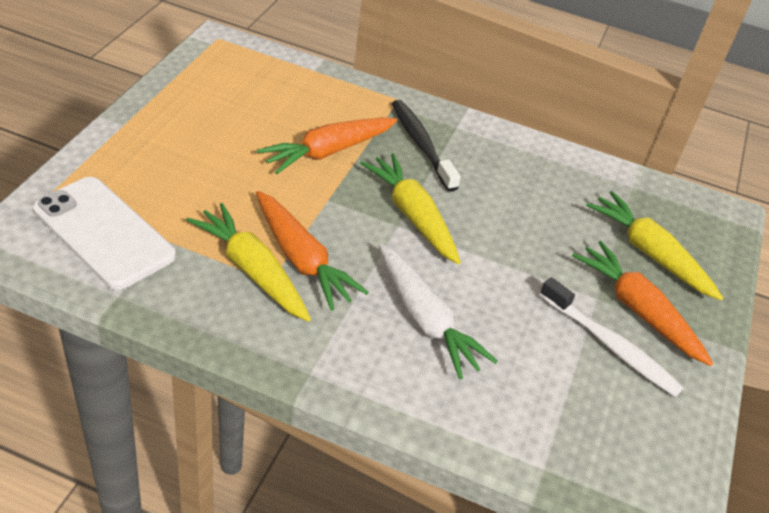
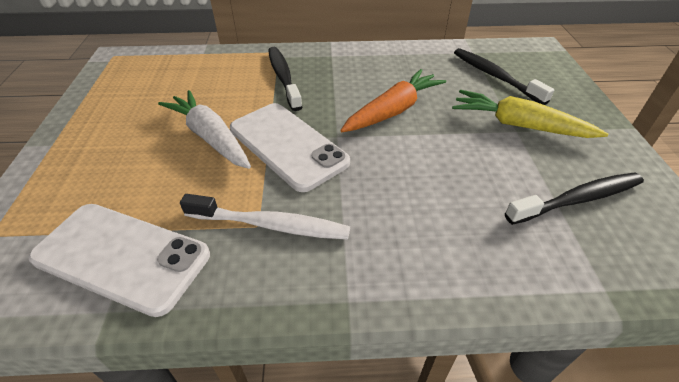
black toothbrush: [392,100,461,192] = 1 -> [268,47,302,111] [454,48,554,105] [505,172,644,225] = 3
orange carrot: [256,191,369,311] [257,117,397,174] [572,241,713,366] = 3 -> [340,69,446,132] = 1
white phone: [33,177,176,290] = 1 -> [28,204,210,317] [230,103,350,192] = 2
yellow carrot: [186,203,311,322] [360,153,461,265] [586,191,723,300] = 3 -> [452,90,608,138] = 1

